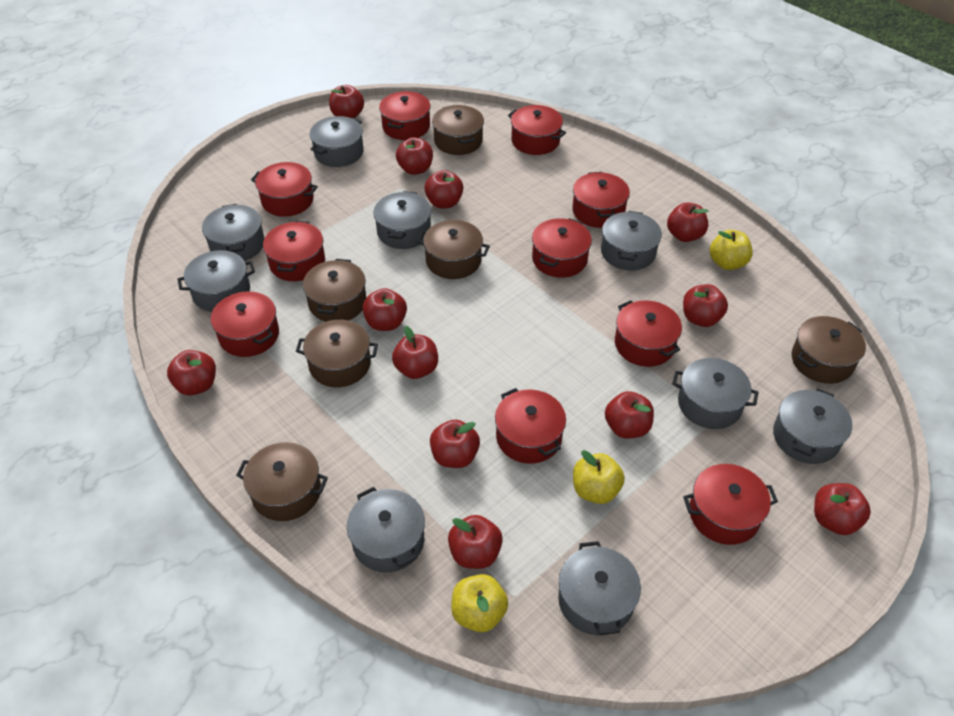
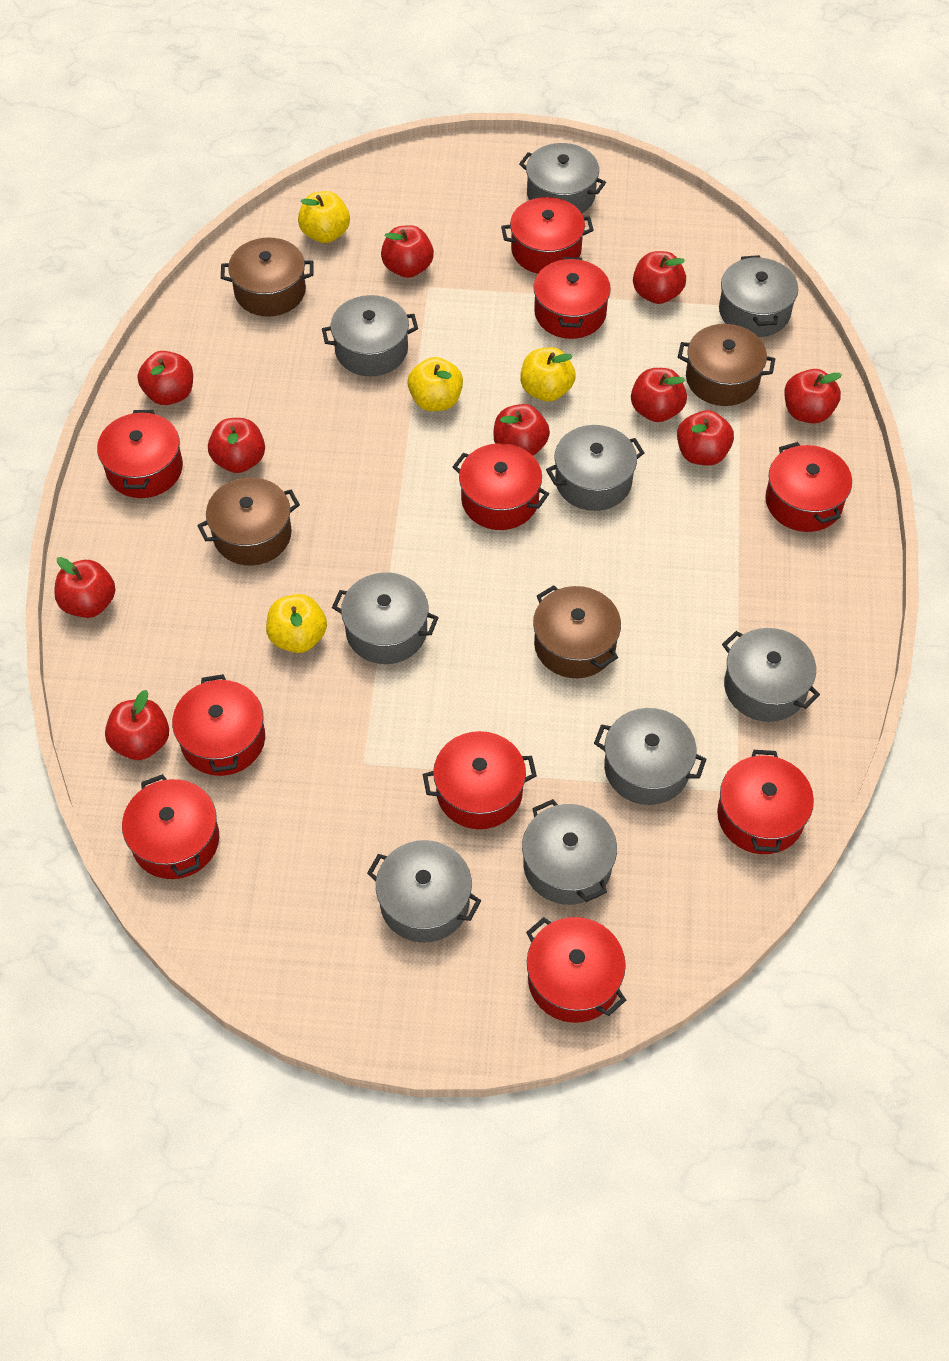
brown pot: [236,442,328,521] [296,320,378,387] [303,259,366,322] [417,220,490,279] [432,105,484,155] [792,316,866,384] = 6 -> [197,477,300,566] [221,238,313,317] [533,585,621,678] [678,324,775,406] = 4
red apple: [167,350,216,395] [329,85,364,118] [363,288,407,331] [392,326,438,379] [396,137,433,175] [424,170,463,208] [430,419,480,468] [448,515,503,569] [605,391,654,439] [667,202,709,242] [683,284,728,327] [814,483,871,535] = 12 -> [54,557,115,618] [105,690,169,760] [137,351,193,405] [208,418,265,473] [381,225,434,278] [493,404,550,456] [631,368,687,422] [633,251,686,304] [677,410,734,466] [784,369,842,423] = 10
yellow apple: [451,574,508,632] [573,450,625,504] [710,230,753,270] = 3 -> [266,594,327,653] [298,191,350,243] [407,357,463,411] [520,347,576,402] = 4

